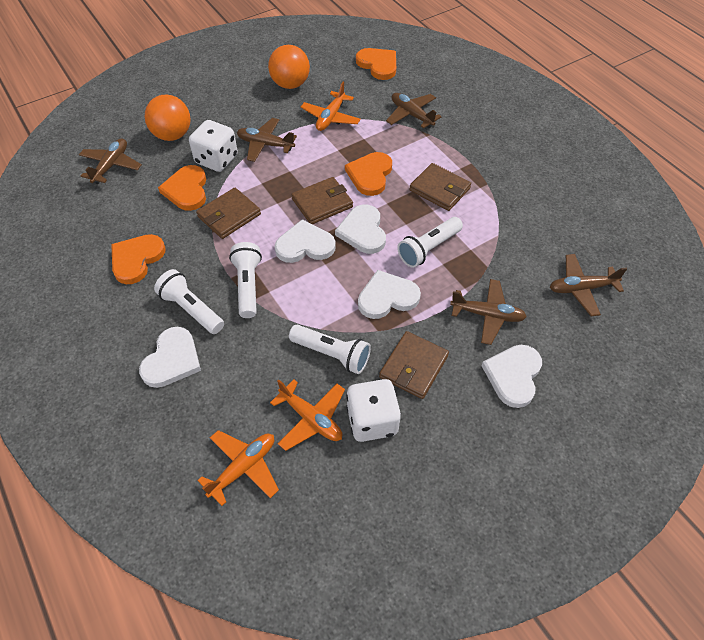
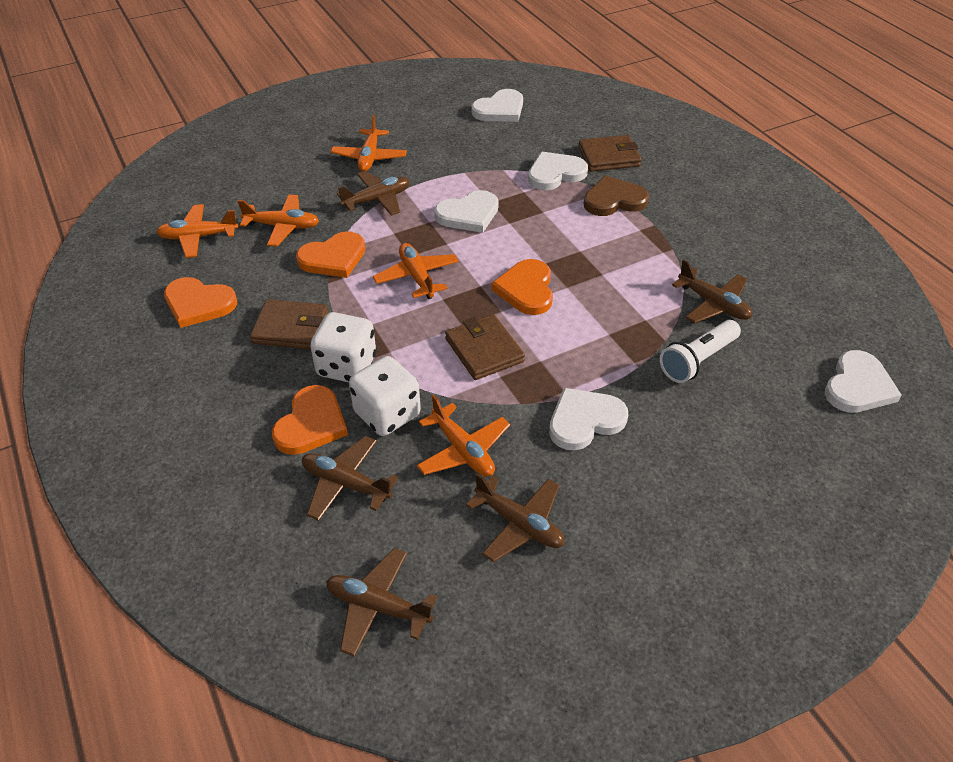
brown heart: none = 0 -> [584,176,649,216] = 1
brown wallet: [196,188,261,239] [291,177,353,224] [379,331,449,399] [409,163,471,211] = 4 -> [250,299,328,349] [445,314,525,380] [578,135,641,172] = 3
orange ball: [145,94,191,141] [268,45,310,89] = 2 -> none = 0
orange plane: [197,430,279,506] [270,379,345,451] [301,82,361,131] = 3 -> [156,204,239,258] [238,194,319,247] [331,115,407,172] [373,243,459,299] [417,395,510,477] = 5
white flashlight: [154,269,224,334] [229,242,262,318] [289,324,371,374] [397,217,463,268] = 4 -> [660,320,741,383] = 1

